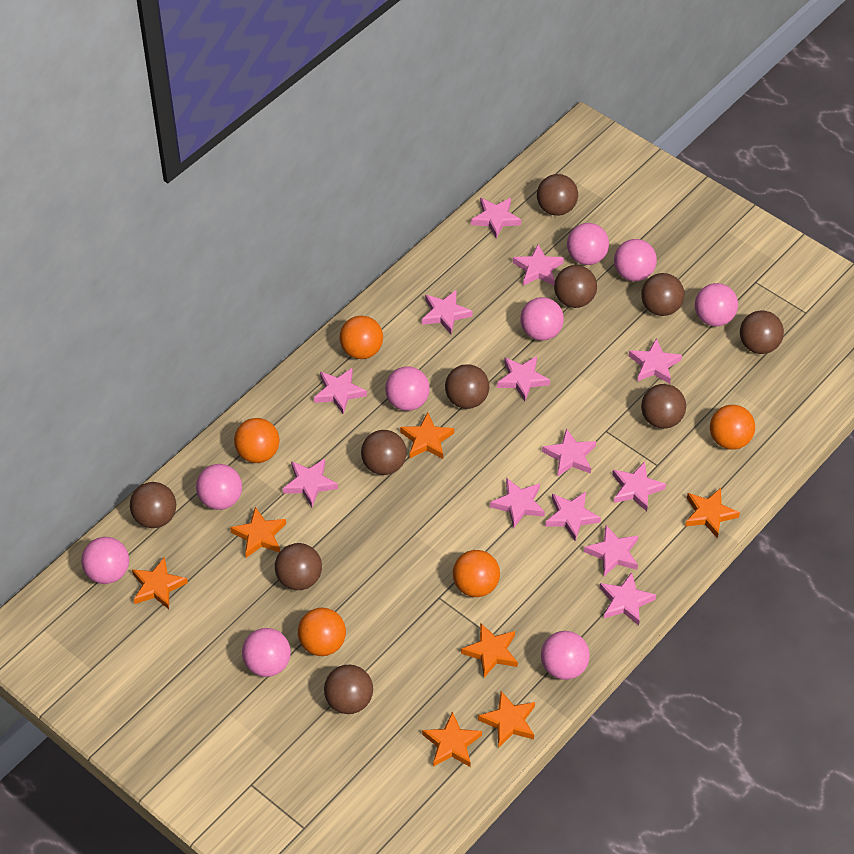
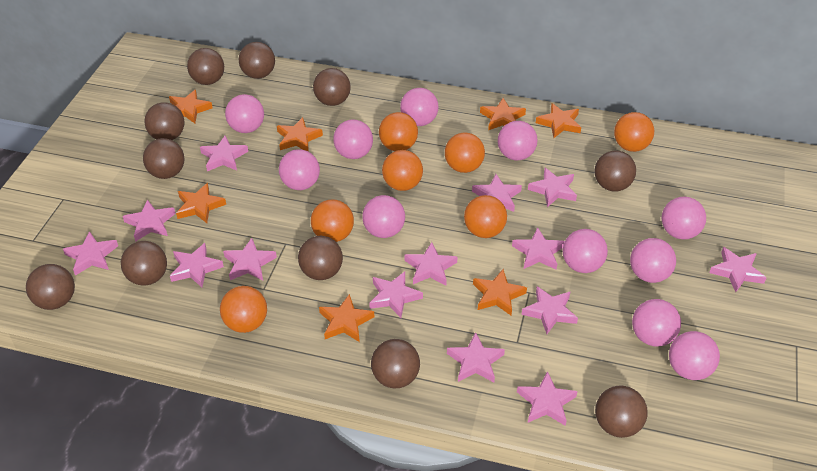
brown ball: [130,482,176,528] [275,543,322,590] [324,665,373,714] [361,430,407,475] [445,364,489,409] [537,174,578,216] [554,265,597,308] [641,273,684,316] [641,384,686,429] [740,310,784,354] = 10 -> [26,264,75,310] [121,241,167,286] [143,138,185,179] [144,102,185,140] [187,48,224,85] [239,42,275,79] [298,236,343,280] [313,68,351,106] [371,339,420,388] [594,150,636,192] [595,386,648,438] = 11
orange ball: [234,418,280,463] [298,608,346,656] [340,316,383,359] [453,550,500,597] [710,405,755,450] = 5 -> [220,286,267,333] [311,199,354,242] [379,112,418,151] [382,150,423,191] [445,133,485,173] [464,195,507,238] [614,112,654,152] = 7
pink ball: [81,537,129,584] [196,464,242,510] [242,628,291,677] [385,367,430,411] [520,297,564,341] [541,631,590,680] [567,223,609,265] [614,239,657,281] [695,283,738,326] = 9 -> [225,94,264,133] [279,149,320,190] [333,119,373,159] [362,195,405,238] [400,88,438,126] [498,121,537,160] [563,229,608,273] [630,238,676,283] [632,299,681,347] [662,196,706,239] [669,331,720,380] = 11
pink star: [283,459,338,507] [314,368,367,414] [422,290,473,334] [471,198,521,239] [490,478,545,529] [497,356,550,401] [513,244,564,286] [542,428,596,477] [545,492,601,541] [584,525,638,576] [599,572,656,625] [612,461,666,512] [629,338,682,384] = 13 -> [63,231,118,276] [123,200,175,242] [170,243,224,287] [200,136,248,171] [223,238,277,281] [369,271,423,318] [405,242,458,285] [447,332,505,382] [472,174,522,212] [512,227,565,269] [517,371,578,426] [521,286,578,334] [528,168,577,207] [709,247,766,292] = 14

